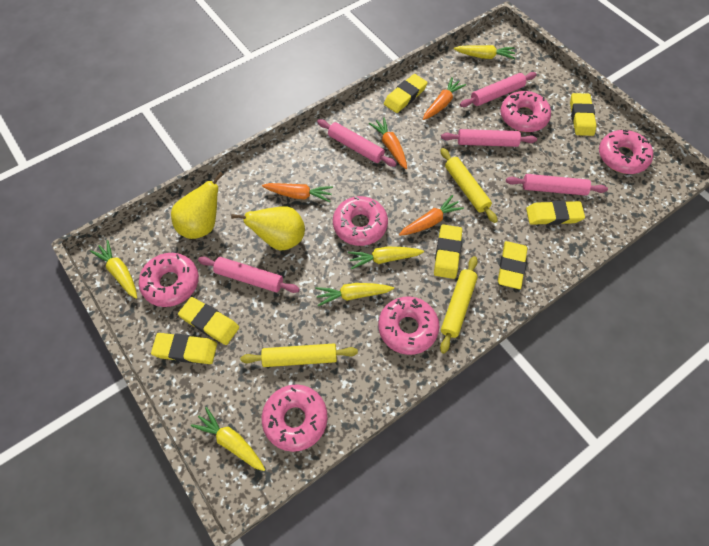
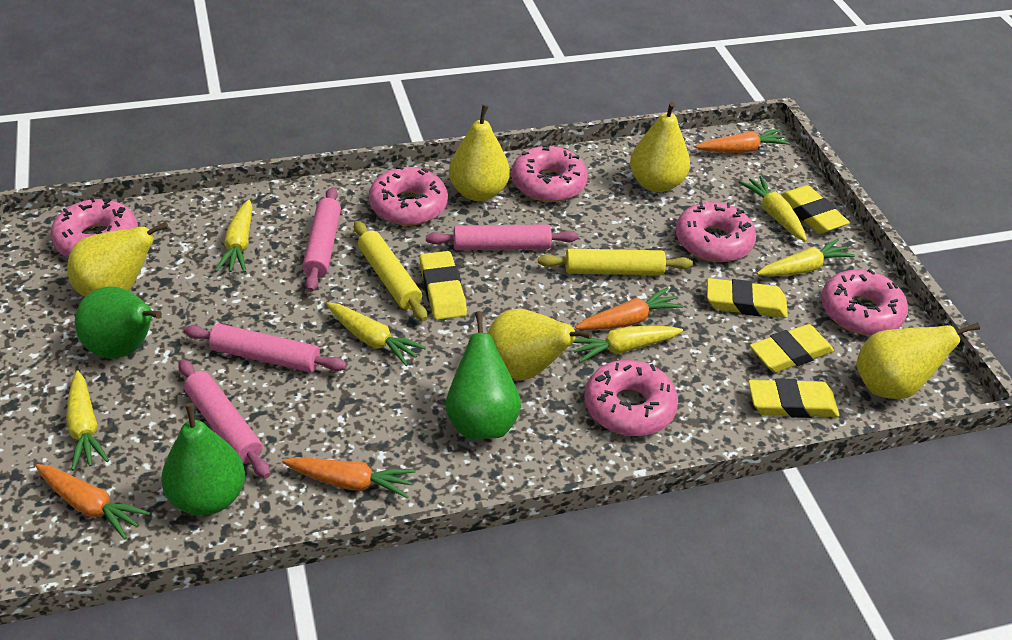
green pear: none = 0 -> [75,287,162,359] [161,403,245,516] [446,311,521,439] = 3
pink rolling pin: [198,257,300,293] [317,119,396,167] [441,129,537,147] [460,72,537,107] [506,174,608,196] = 5 -> [178,359,270,478] [184,324,347,373] [302,187,341,292] [426,224,578,250] = 4
yellow carrot: [90,240,137,299] [191,407,265,471] [316,283,394,306] [348,247,424,270] [454,45,515,59] = 5 -> [66,371,109,470] [215,199,253,273] [326,302,426,366] [573,326,683,363] [739,176,807,242] [757,239,855,276] = 6
yellow eraser: [151,333,217,364] [178,297,239,345] [384,74,428,113] [434,224,462,279] [498,241,528,289] [526,201,585,225] [570,93,596,136] = 7 -> [420,251,467,320] [707,278,788,318] [748,378,839,418] [750,324,834,373] [780,185,850,234] = 5
yellow pear: [171,172,224,239] [231,206,305,251] = 2 -> [67,222,168,297] [449,104,510,201] [487,309,592,380] [630,101,690,192] [856,323,980,399] = 5
yellow rolling pin: [240,344,358,367] [440,148,498,223] [440,256,478,354] = 3 -> [354,221,427,321] [538,249,693,275] = 2

